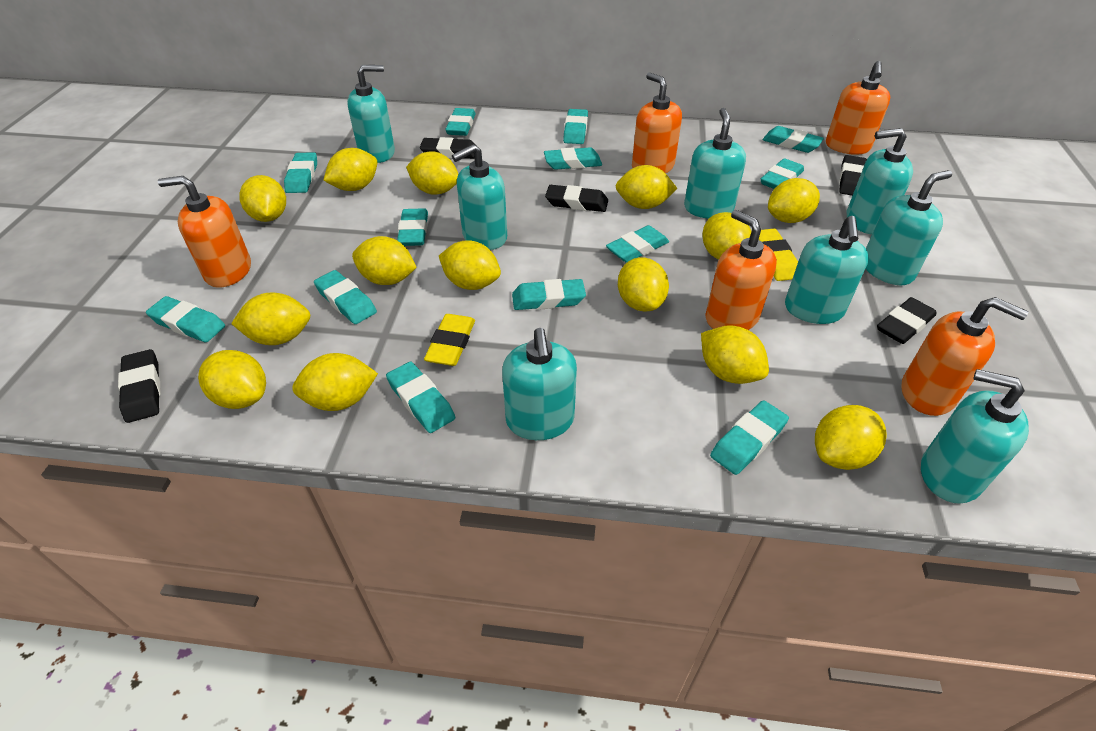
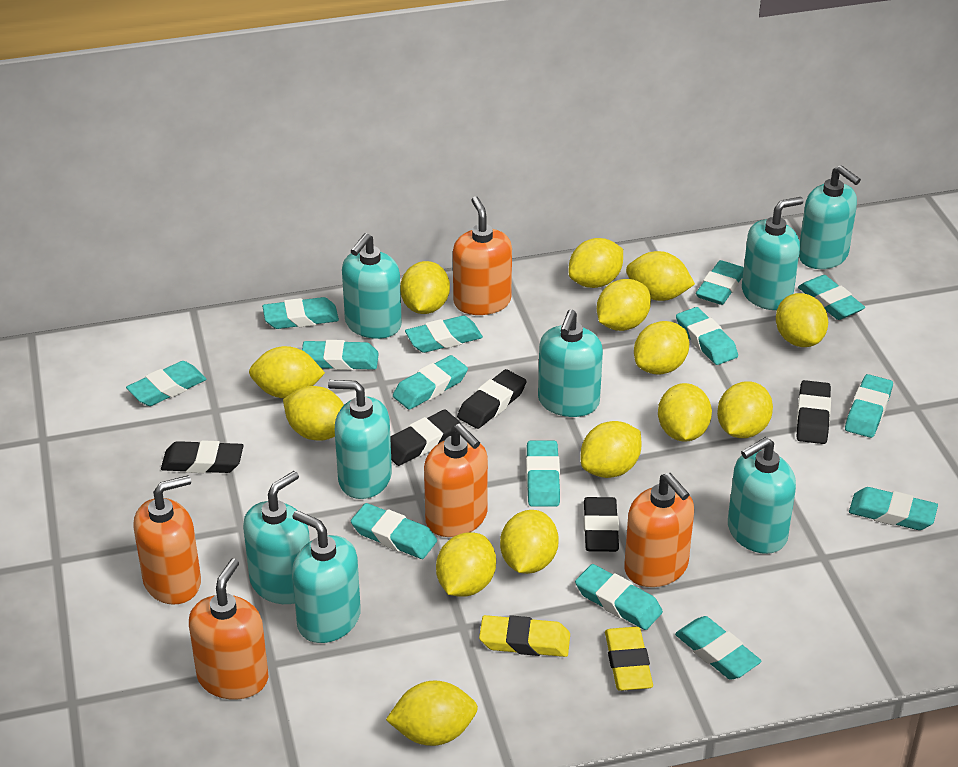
turquoise eraser: [146,296,225,342] [284,152,317,193] [314,270,377,324] [386,361,455,433] [397,208,428,246] [445,108,476,136] [512,279,586,310] [544,147,602,170] [563,109,588,144] [606,225,669,263] [710,400,789,475] [760,158,804,189] [763,126,824,153] = 13 -> [126,361,207,406] [262,297,339,329] [302,340,379,370] [351,503,437,559] [393,355,468,410] [405,316,483,353] [526,440,560,507] [575,564,663,630] [675,616,762,680] [676,307,738,365] [696,260,744,305] [798,275,865,320] [845,374,893,438] [849,487,938,530] = 14

